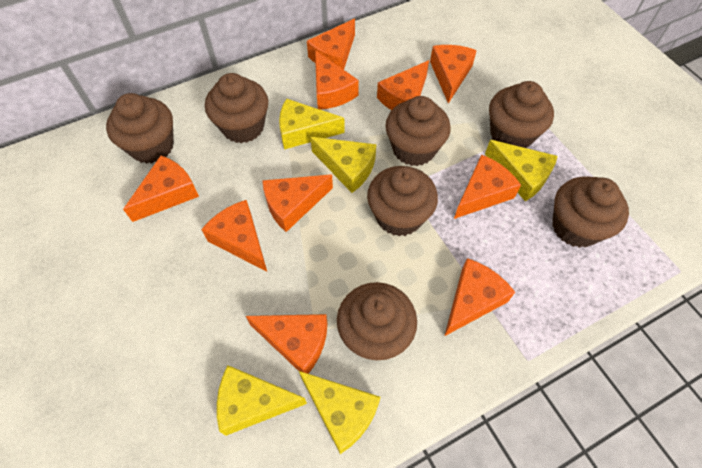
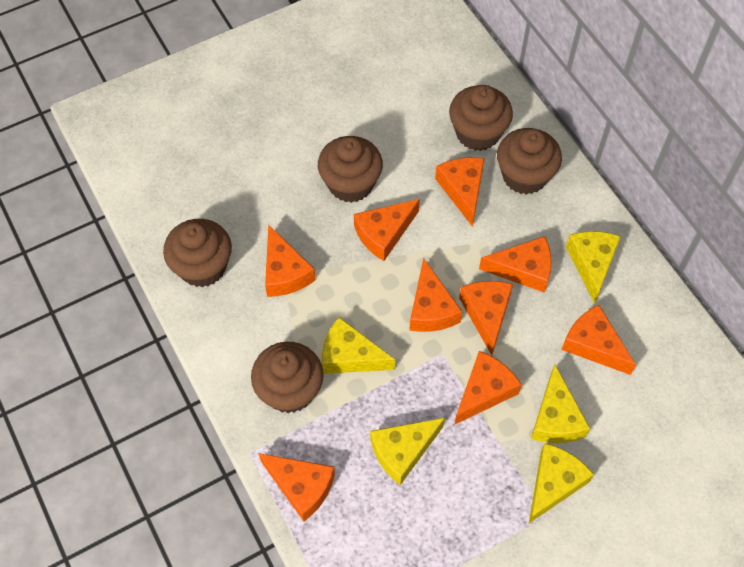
brown cupcake: [106,93,174,164] [205,73,268,143] [337,282,417,360] [367,166,438,237] [385,96,451,166] [489,81,554,148] [552,177,629,248] = 7 -> [163,219,232,288] [251,342,324,413] [318,136,383,203] [449,85,513,151] [497,128,562,195] = 5
orange cheese: [123,155,199,222] [201,200,267,272] [246,314,327,374] [262,174,333,232] [307,19,355,70] [315,50,359,110] [377,60,429,110] [430,45,477,104] [445,258,515,336] [454,154,521,219] = 10 -> [259,453,335,521] [265,224,316,297] [354,199,420,261] [409,258,462,332] [435,158,485,227] [454,351,522,425] [459,281,513,355] [479,236,552,293] [561,305,636,375] = 9

